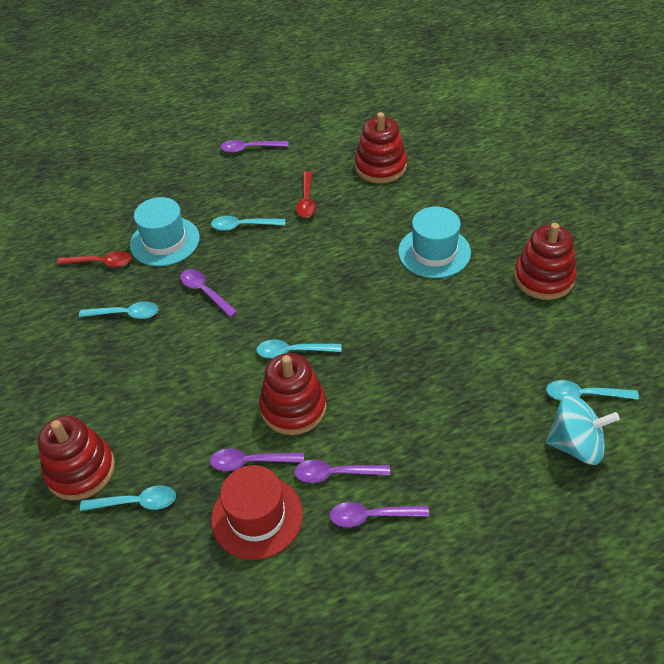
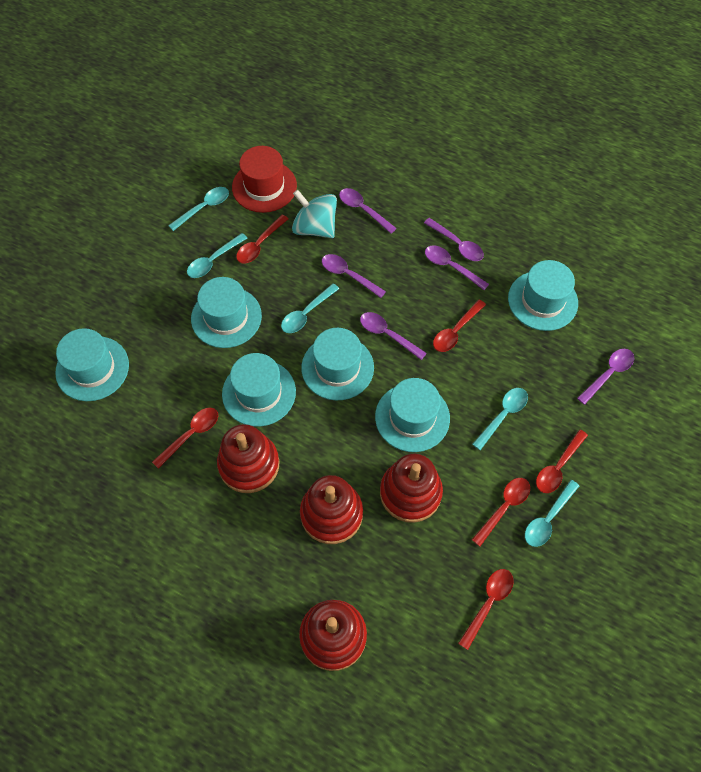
purple spoon: [180,269,237,317] [210,448,304,471] [221,140,288,153] [294,460,390,483] [330,502,429,527] = 5 -> [322,254,386,298] [339,188,397,234] [360,312,427,360] [424,218,484,261] [425,245,489,290] [577,349,634,405] = 6
red spoon: [57,251,132,267] [296,171,316,218] = 2 -> [152,408,218,469] [236,215,288,264] [433,299,486,352] [458,569,514,650] [472,478,530,546] [536,429,588,493] = 6
turquoise hat: [130,197,200,266] [398,207,471,278] = 2 -> [55,328,129,401] [191,277,262,348] [222,353,296,427] [301,328,374,400] [375,378,450,452] [508,260,578,331] = 6

